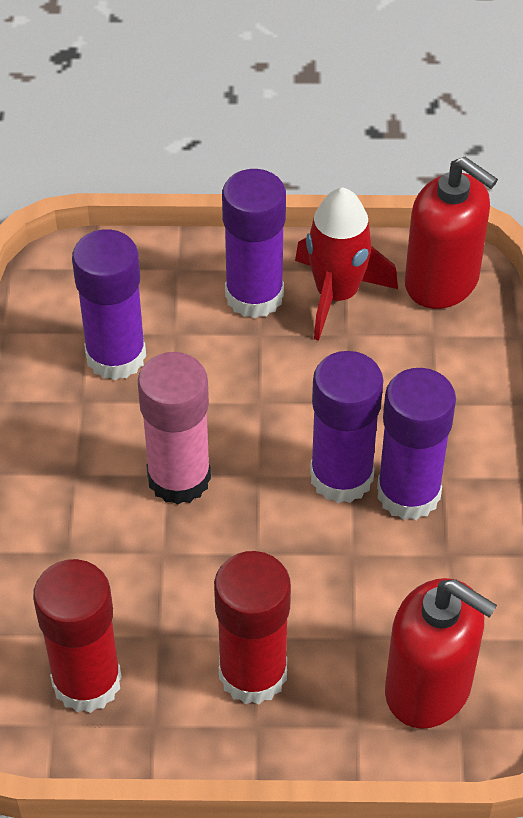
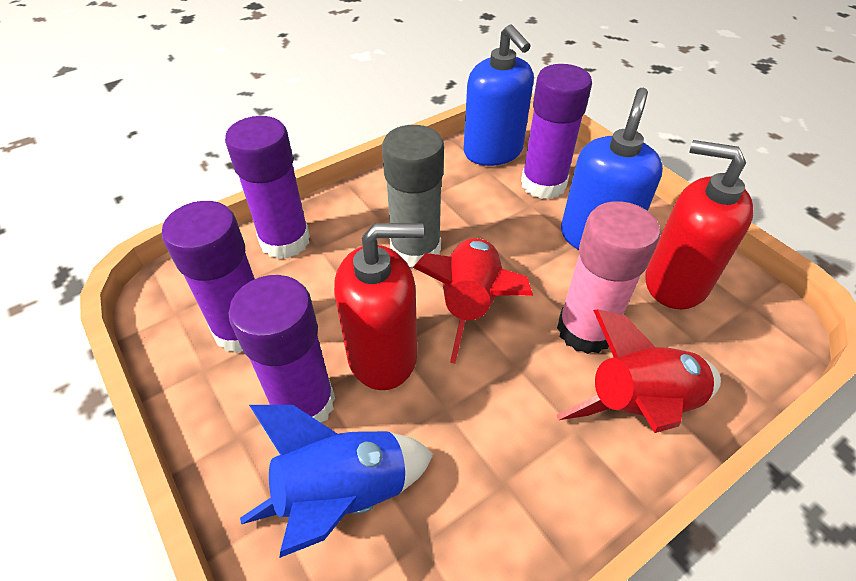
blue rocket: none = 0 -> [240,405,433,558] = 1
blue soap dispenser: none = 0 -> [463,24,534,166] [561,88,663,250] = 2
grey glue stick: none = 0 -> [382,125,444,269] = 1
red glue stick: [33,559,121,713] [214,551,291,704] = 2 -> none = 0
red rocket: [295,187,398,341] = 1 -> [413,238,533,364] [557,309,721,433] = 2

